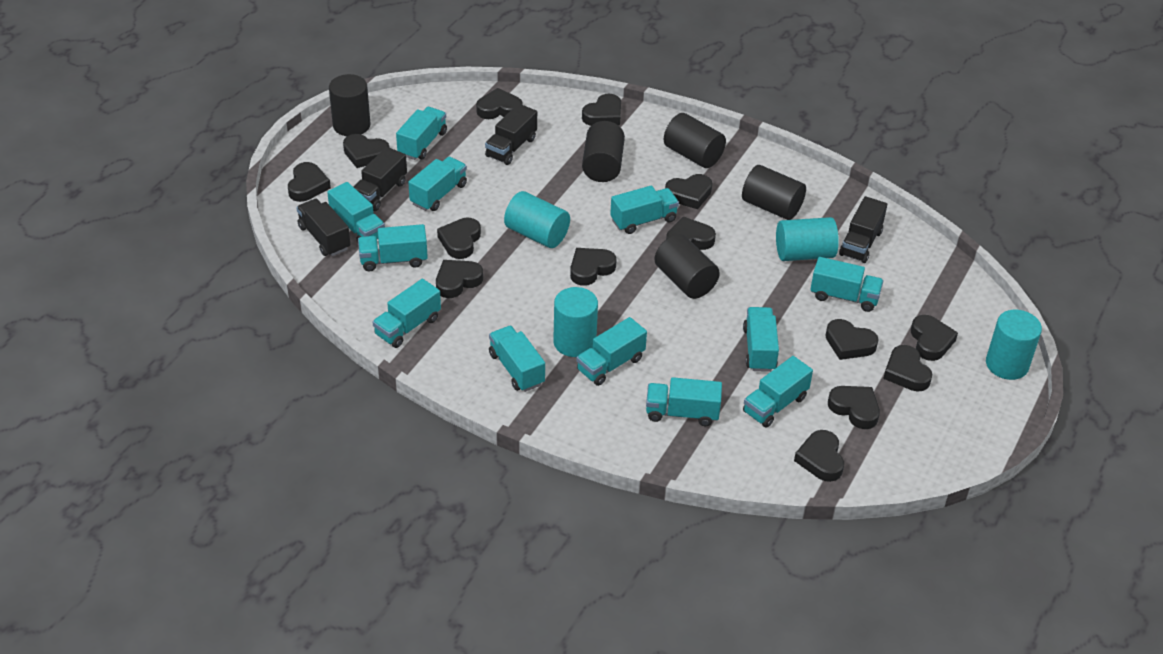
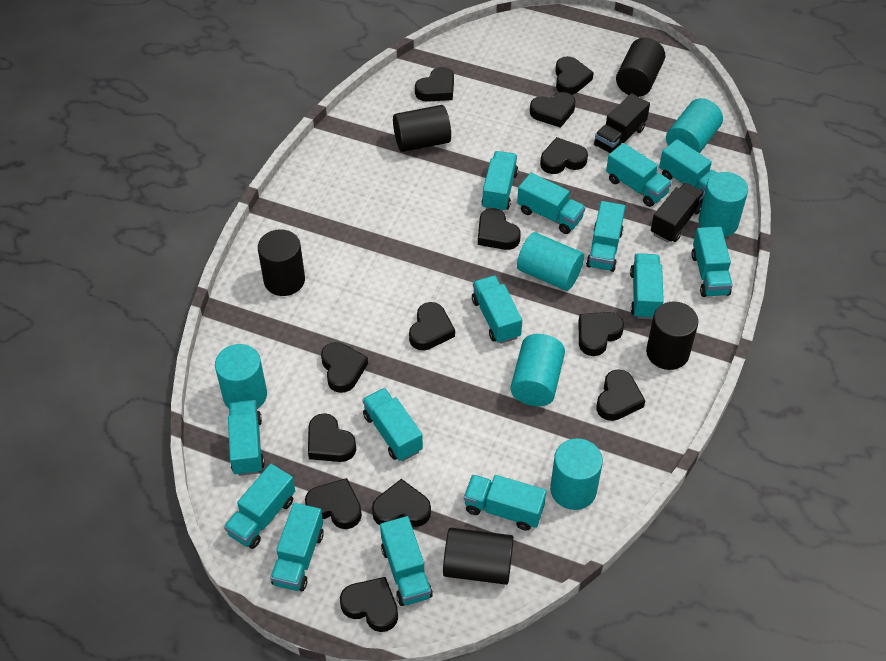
black heart: [288,162,331,202] [343,134,389,168] [436,260,483,298] [437,218,481,259] [476,88,522,119] [570,248,617,286] [582,94,621,126] [665,174,712,209] [666,216,716,250] [794,430,844,482] [825,319,879,360] [828,386,880,429] [883,345,932,391] [911,315,958,361] = 14 -> [305,478,362,529] [308,413,356,462] [321,342,368,393] [340,577,398,632] [372,479,431,527] [409,302,455,351] [415,67,454,102] [478,208,521,250] [530,92,576,128] [540,137,588,174] [555,56,594,95] [579,312,624,356] [596,369,645,421] = 13
black truck: [296,199,350,256] [353,147,407,211] [485,104,537,165] [839,196,887,263] = 4 -> [594,93,650,153] [651,183,705,242] = 2
turquoise cylinder: [504,191,570,248] [553,287,598,357] [776,217,839,261] [986,310,1042,380] = 4 -> [215,344,267,409] [510,334,565,406] [517,232,584,291] [550,438,603,510] [666,98,723,153] [698,172,748,237] = 6
turquoise truck: [327,182,385,242] [358,224,428,271] [373,279,441,348] [396,107,447,160] [408,157,467,211] [489,326,545,392] [576,317,647,386] [610,186,679,234] [646,377,722,426] [743,307,779,372] [743,356,813,428] [810,257,883,312] = 12 -> [224,464,295,549] [228,400,265,476] [270,503,324,591] [362,388,423,461] [380,516,433,606] [464,475,546,531] [472,275,522,344] [481,151,518,212] [517,173,586,234] [586,201,625,272] [606,143,672,207] [630,253,664,319] [659,139,717,202] [691,227,733,297] = 14

